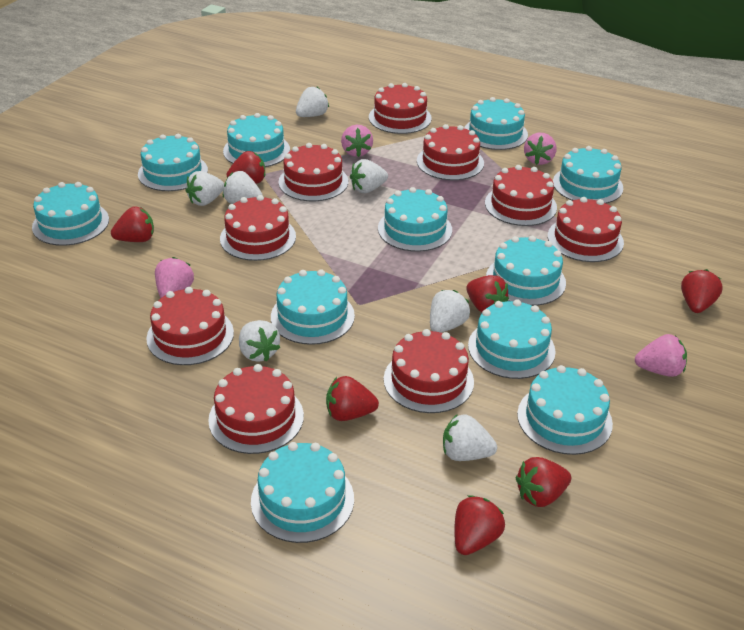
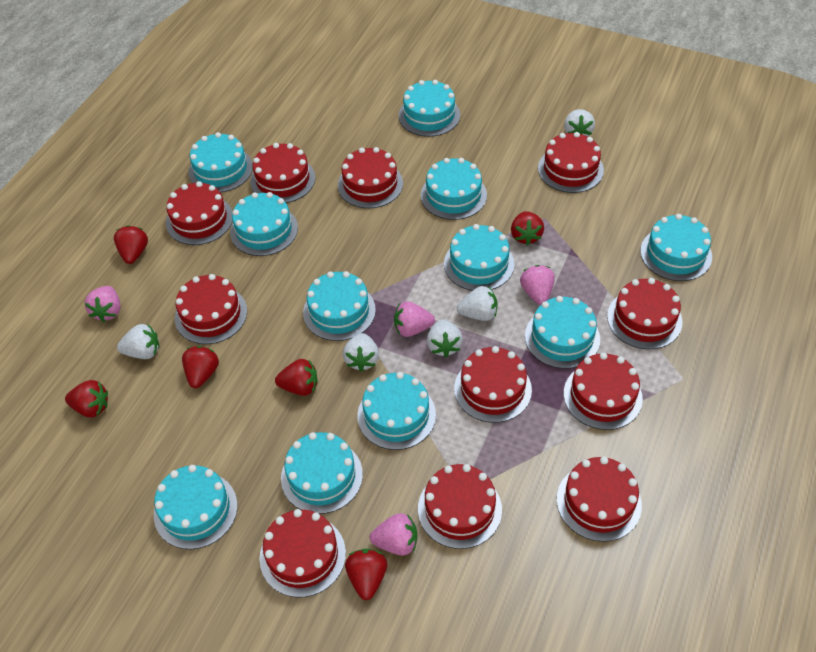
red cake: [146,287,234,365] [208,364,304,454] [220,195,296,261] [278,143,348,201] [369,83,432,134] [384,329,474,413] [417,124,484,180] [485,165,557,226] [548,197,624,262] = 9 -> [166,181,233,245] [175,274,247,344] [250,143,315,203] [259,509,346,597] [338,147,403,208] [418,464,502,549] [454,346,532,423] [538,132,604,193] [557,456,642,542] [564,352,643,430] [607,278,682,349] = 11
red strawberry: [111,206,154,242] [227,151,265,184] [326,376,379,421] [454,495,505,555] [466,275,509,312] [516,457,571,507] [681,269,723,313] = 7 -> [65,380,108,417] [114,225,148,264] [182,346,219,388] [275,359,318,396] [345,549,387,600] [511,211,544,245] = 6
white strawberry: [185,171,224,206] [223,171,263,204] [239,320,280,362] [296,87,329,117] [350,159,388,193] [430,290,470,333] [443,414,497,461] = 7 -> [117,324,160,359] [343,333,379,372] [427,319,463,357] [457,286,497,321] [564,109,595,137] = 5

